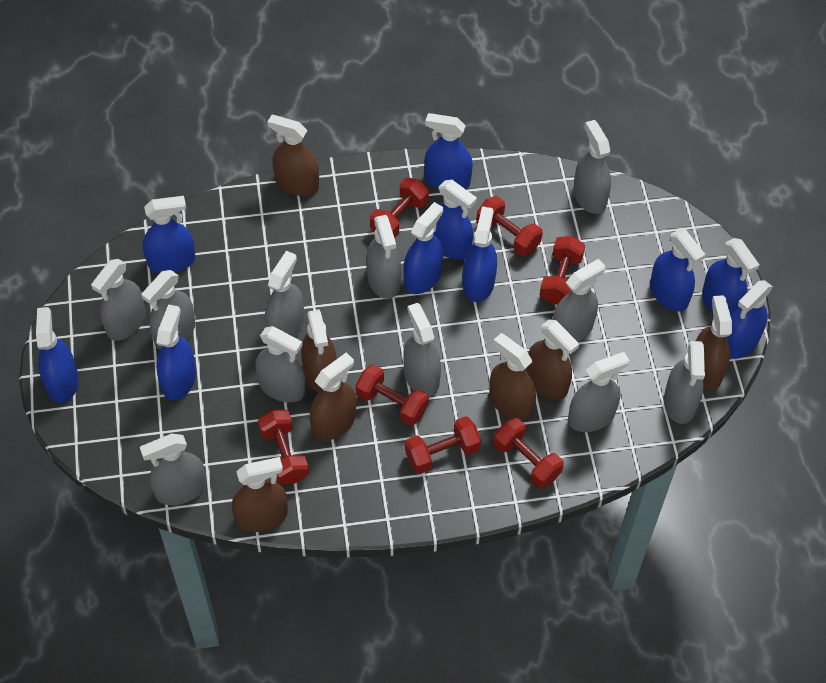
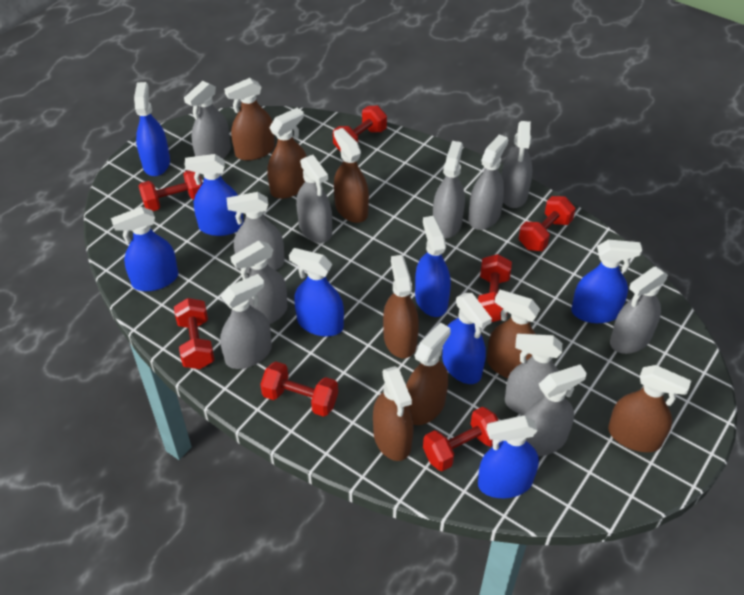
blue spray bottle: [36,307,79,403] [143,196,196,273] [156,304,196,400] [403,202,443,294] [424,113,473,189] [433,180,477,260] [463,206,497,302] [650,229,706,312] [702,238,759,316] [727,280,773,359] = 10 -> [111,206,178,291] [134,82,170,176] [185,154,244,236] [289,248,344,336] [415,216,451,317] [442,293,492,384] [478,415,539,498] [571,239,642,323] = 8
brown spray bottle: [232,457,288,532] [267,115,319,196] [301,309,337,392] [310,353,356,441] [489,333,536,421] [526,319,579,400] [696,295,732,391] = 7 -> [224,78,275,161] [267,108,307,199] [334,128,369,223] [373,366,413,461] [383,255,419,358] [406,322,451,425] [487,290,540,378] [608,365,691,452] = 8

